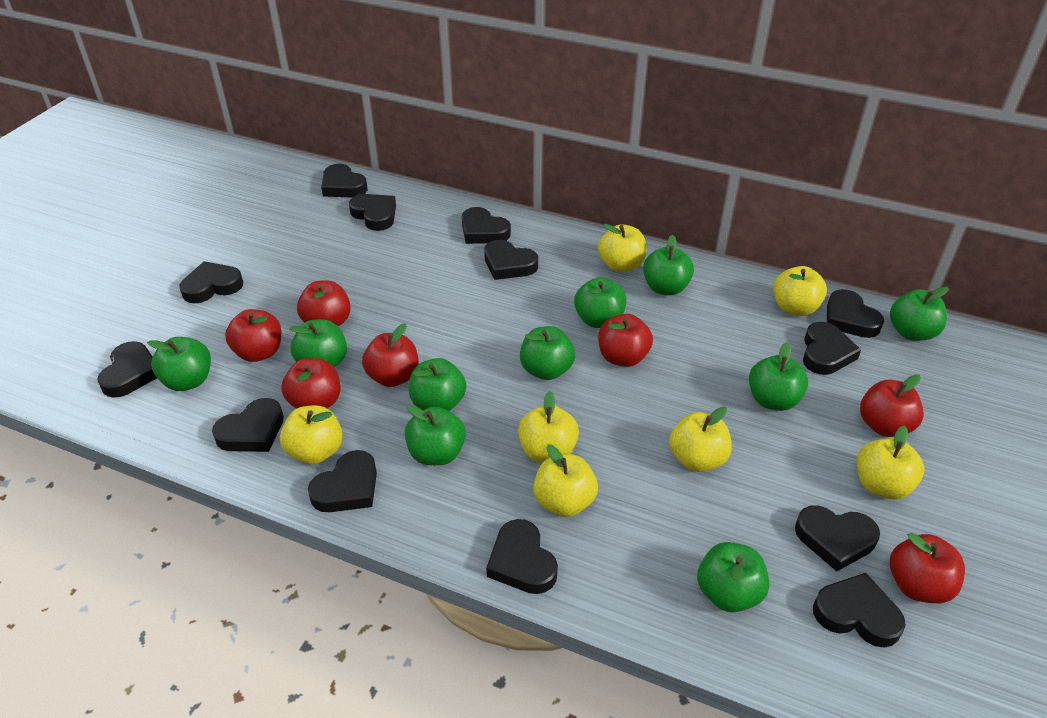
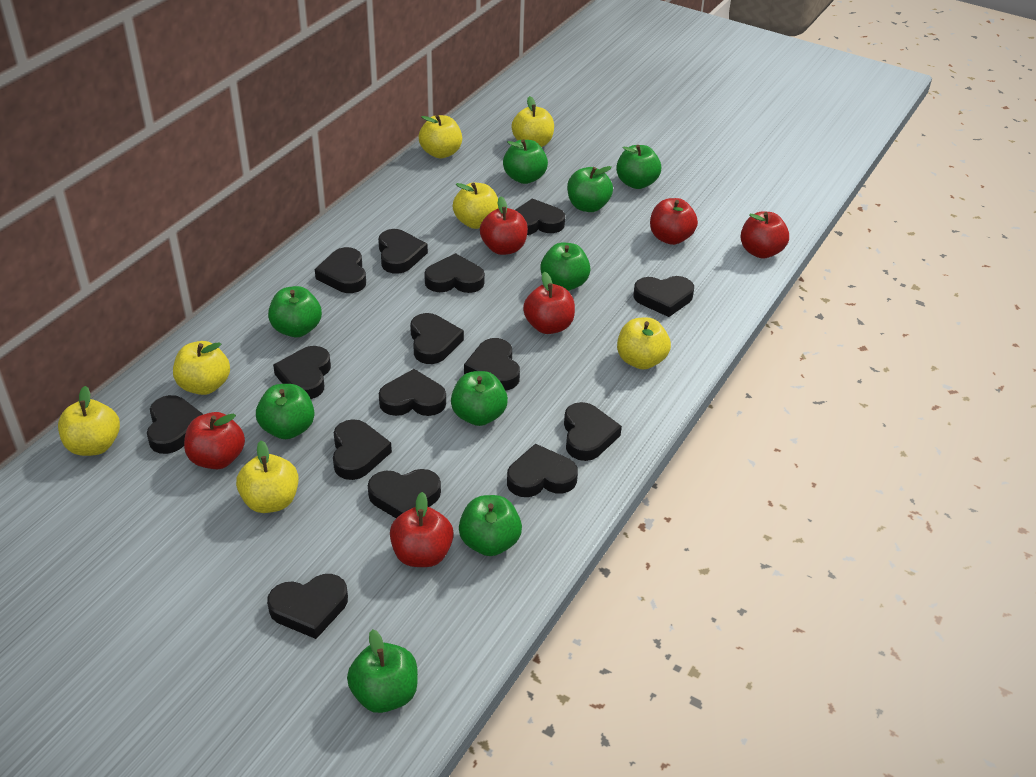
black heart: [97,341,157,398] [179,261,243,303] [212,398,284,452] [308,450,377,512] [321,164,368,198] [349,194,396,231] [462,207,511,244] [484,240,538,280] [486,519,558,594] [795,506,880,571] [803,322,861,375] [813,573,906,648] [827,289,884,338] = 13 -> [147,395,204,454] [267,574,348,639] [273,346,331,399] [315,247,366,293] [333,419,392,480] [368,469,441,518] [378,229,428,274] [379,369,446,416] [410,313,464,364] [424,253,485,293] [464,338,520,391] [507,444,578,497] [516,198,565,235] [564,402,622,461] [633,276,694,317] = 15
green apple: [147,337,211,391] [289,319,347,367] [405,405,466,465] [409,358,466,411] [520,326,575,380] [574,277,626,328] [643,235,694,295] [697,542,769,612] [749,342,808,411] [890,286,949,341] = 10 -> [256,384,315,439] [268,286,322,337] [347,629,418,713] [451,371,508,426] [459,495,522,556] [503,139,548,184] [540,243,591,291] [567,166,613,212] [616,145,661,189] = 9
red apple: [225,309,281,362] [281,358,340,409] [297,280,351,326] [362,323,419,387] [598,314,653,367] [860,374,924,437] [890,533,965,603] = 7 -> [184,412,245,469] [390,492,454,567] [480,196,528,255] [523,272,575,334] [650,198,698,245] [741,212,789,259] = 6

